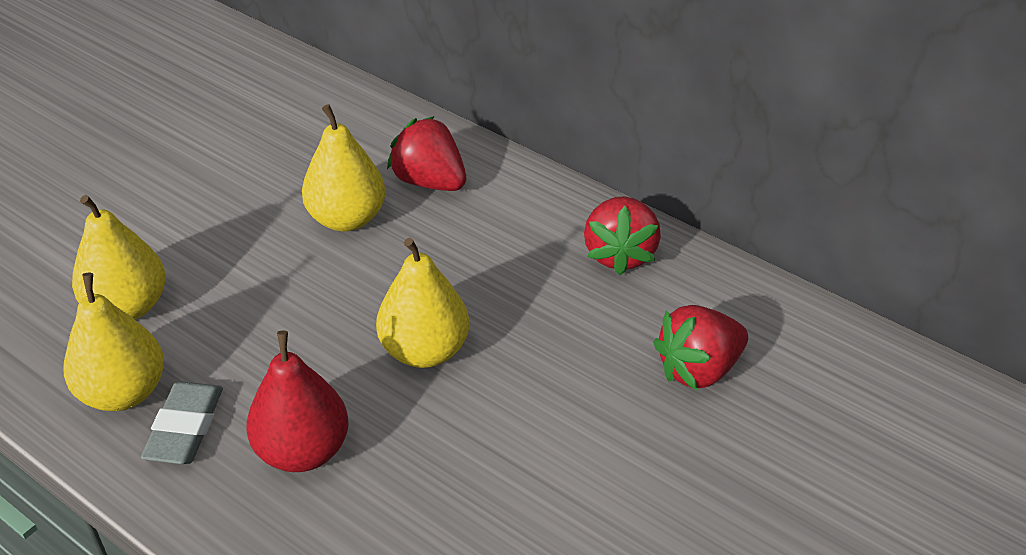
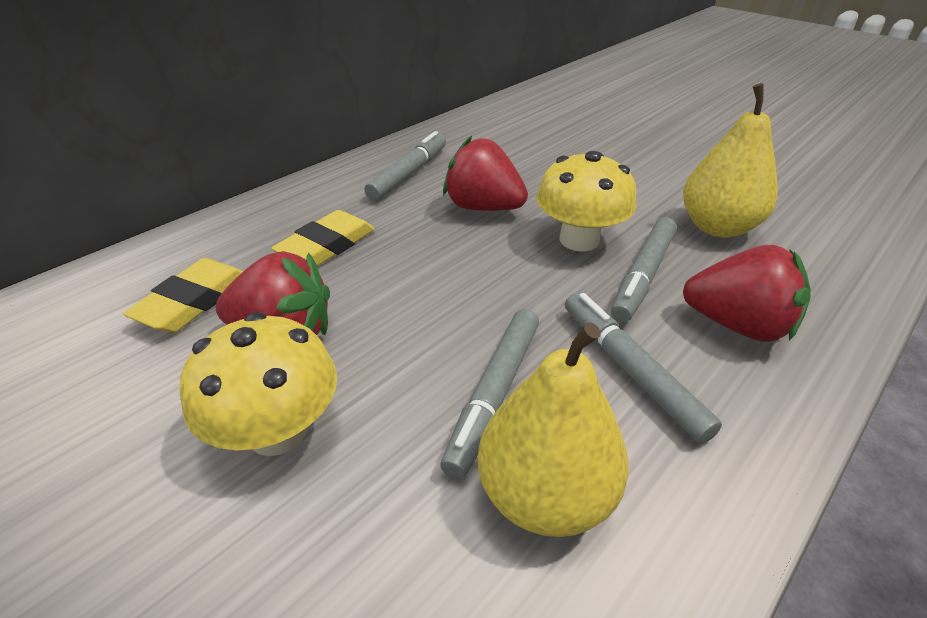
grey eraser: [141,381,223,464] = 1 -> none = 0
grey marker: none = 0 -> [364,131,446,201] [440,309,539,479] [565,293,722,444] [611,217,677,322] = 4
red pear: [246,330,349,472] = 1 -> none = 0
yellow eraser: none = 0 -> [123,258,243,332] [271,210,375,266] = 2
yellow mushroom: none = 0 -> [180,312,337,456] [536,151,636,252] = 2
yellow pear: [63,273,164,411] [72,195,166,319] [302,104,385,231] [376,238,469,368] = 4 -> [478,322,629,537] [683,83,778,238] = 2

